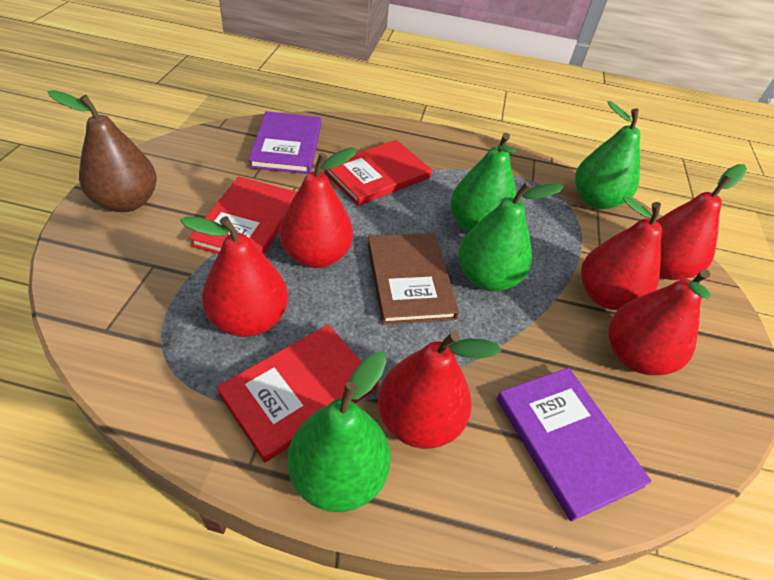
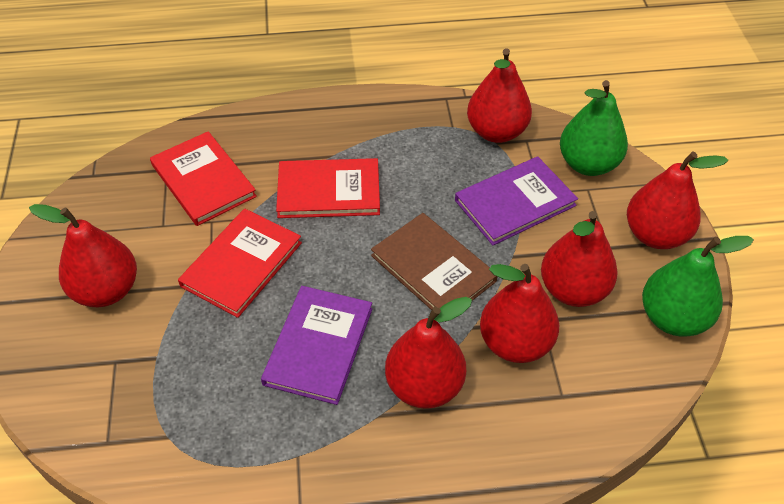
brown pear: [48,90,157,212] = 1 -> none = 0
green pear: [288,352,391,512] [451,133,516,232] [458,182,563,291] [575,101,640,209] = 4 -> [560,80,628,176] [642,236,754,337] = 2

